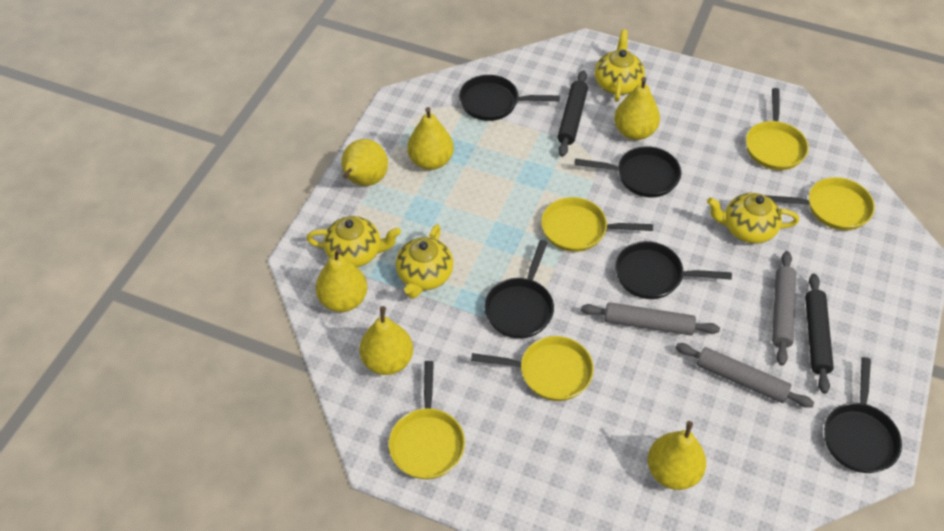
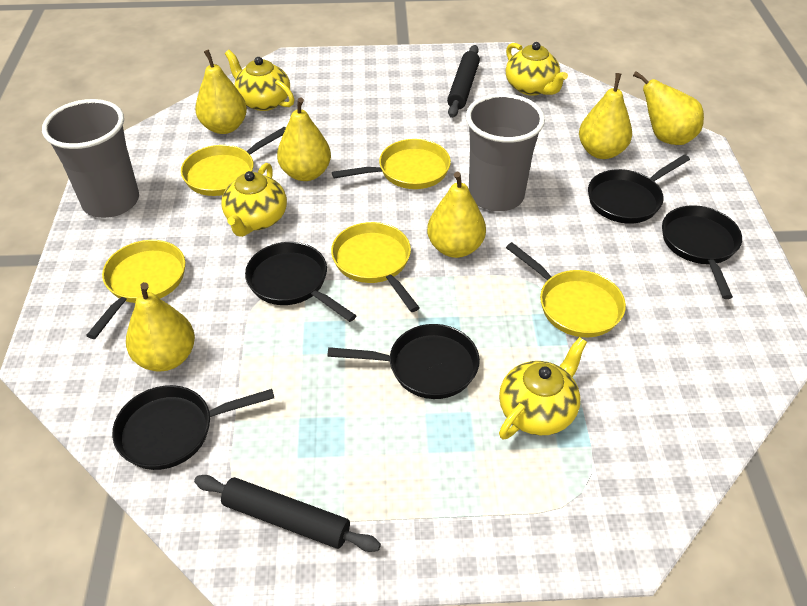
grey cup: none = 0 -> [42,99,139,218] [466,93,545,211] = 2
grey rolling pin: [581,302,720,336] [676,343,814,408] [772,251,796,366] = 3 -> none = 0

